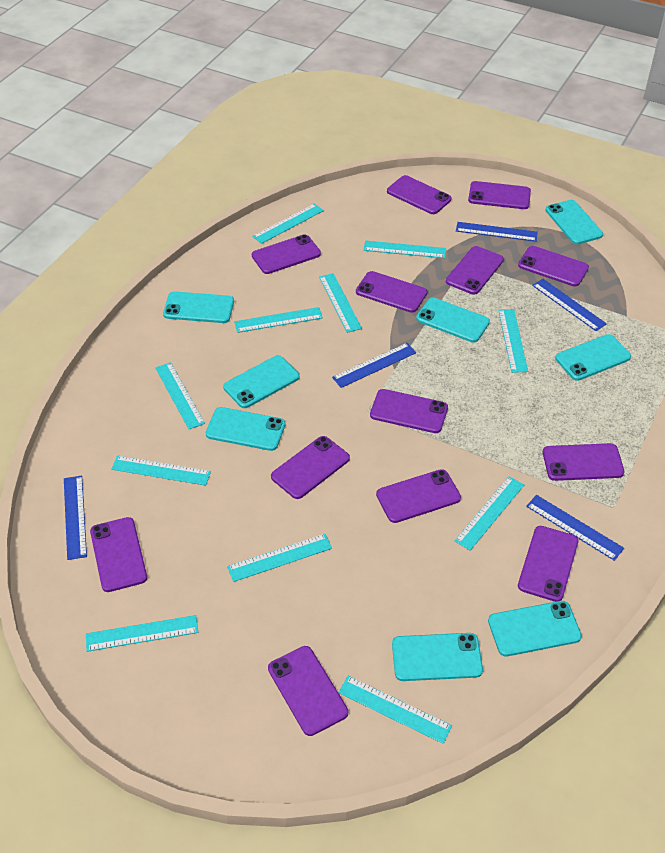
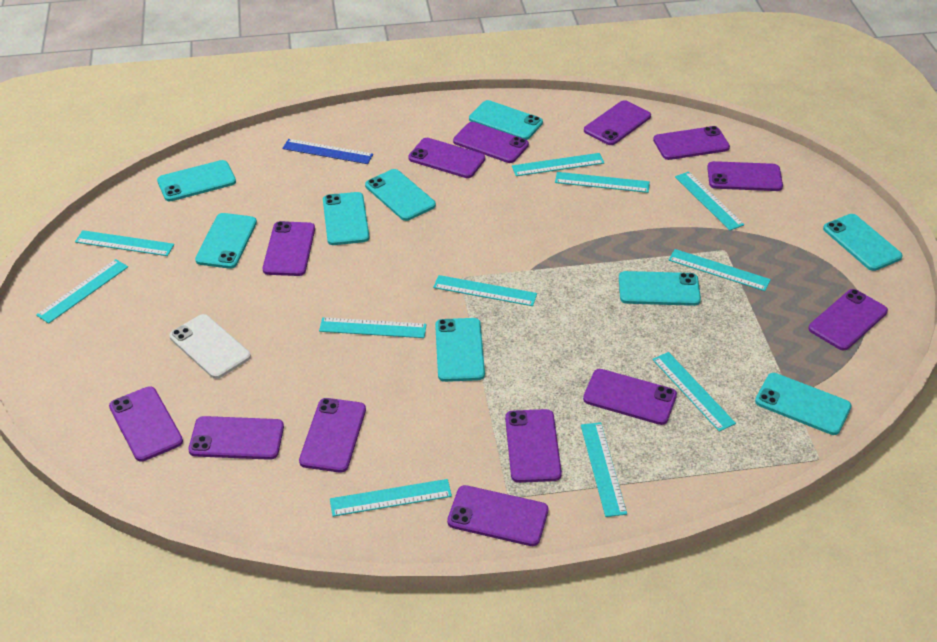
blue ruler: [64,476,87,560] [332,343,416,388] [456,222,538,242] [526,495,624,561] [532,279,607,331] = 5 -> [282,139,373,164] = 1
turquoise phone: [163,291,234,323] [206,407,285,451] [223,355,300,408] [392,633,483,681] [416,298,490,342] [488,601,582,656] [545,200,603,244] [555,334,631,381] = 8 -> [157,160,236,201] [195,213,257,269] [323,192,370,245] [365,169,436,221] [435,318,485,382] [469,100,543,140] [619,271,701,306] [755,373,852,435] [823,214,903,271] = 9
white phone: none = 0 -> [169,314,251,379] = 1

